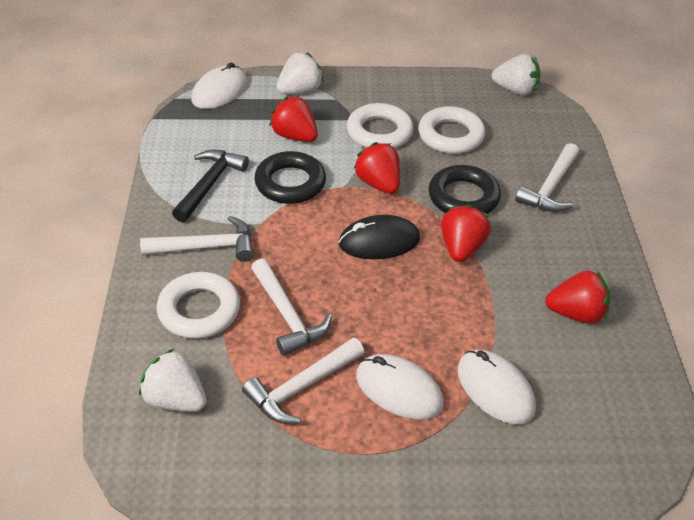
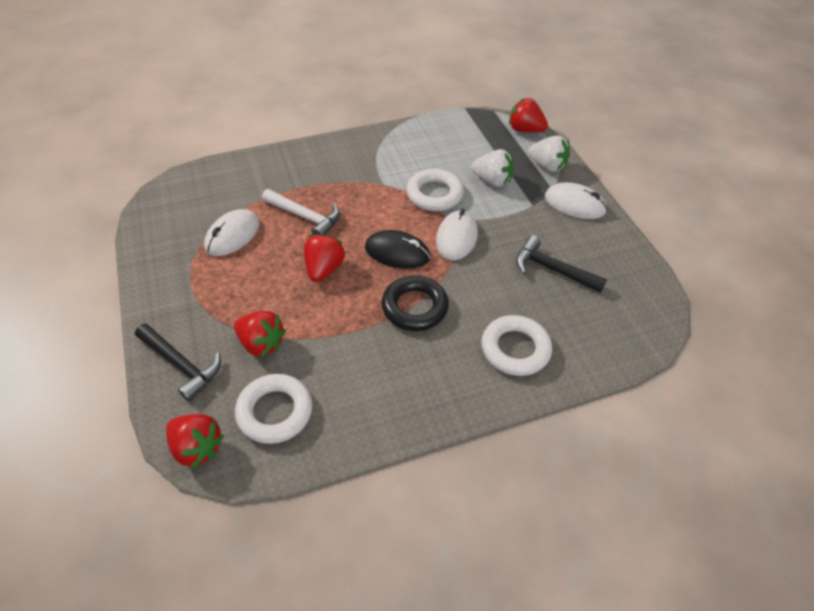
black hammer: [172,150,249,222] = 1 -> [135,323,221,401] [516,235,607,293] = 2
black ring: [254,151,326,204] [429,165,501,214] = 2 -> [382,276,449,331] = 1
white hammer: [140,216,254,262] [242,337,364,424] [251,258,332,356] [515,143,579,212] = 4 -> [262,189,340,235] = 1
white strawberry: [139,349,206,412] [277,52,324,94] [492,54,540,95] = 3 -> [471,149,514,187] [528,135,570,172] = 2

